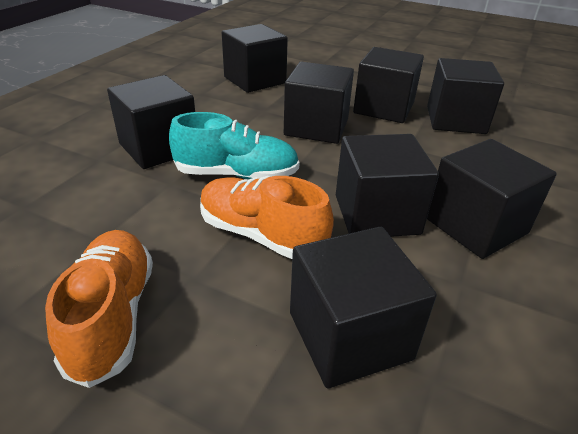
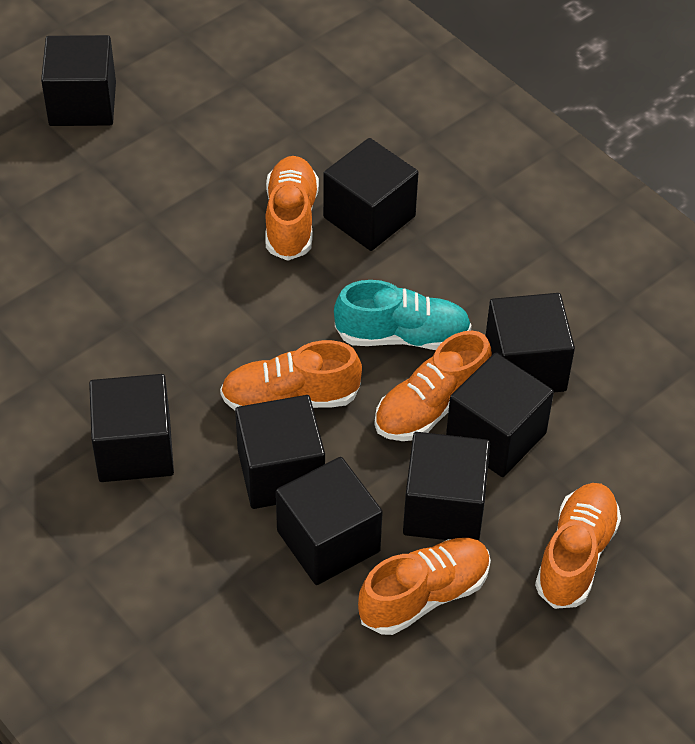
orange shoe: [45,230,153,388] [200,176,334,259] = 2 -> [220,340,362,410] [265,156,319,261] [358,538,491,635] [374,331,492,441] [535,483,621,609] = 5

